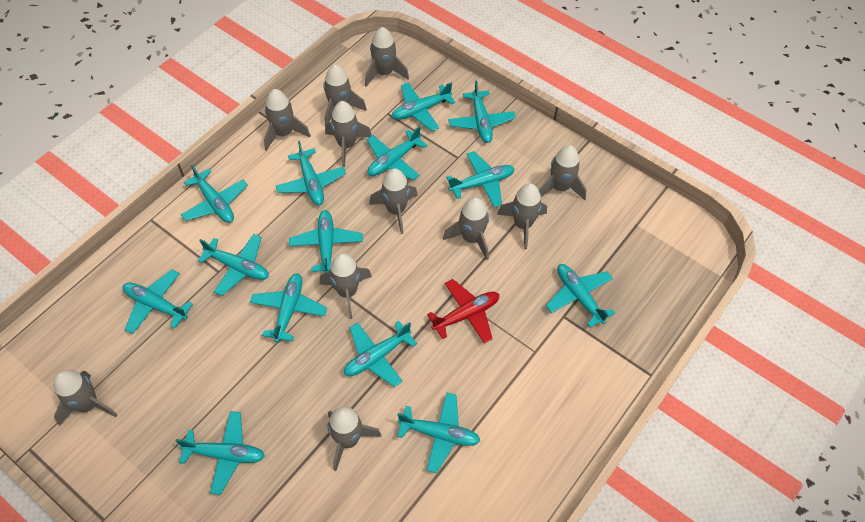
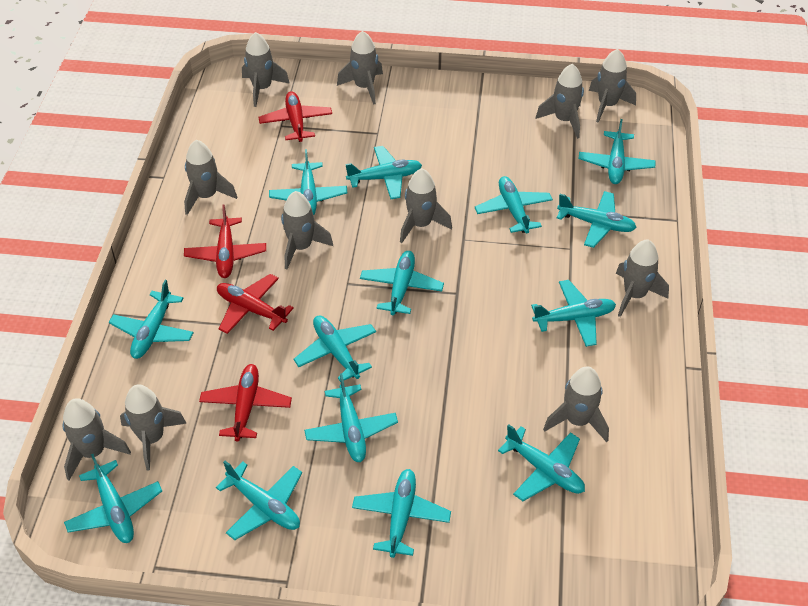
red plane: [427,279,499,343] = 1 -> [184,204,266,278] [199,364,292,442] [217,274,294,334] [258,91,332,142] = 4

